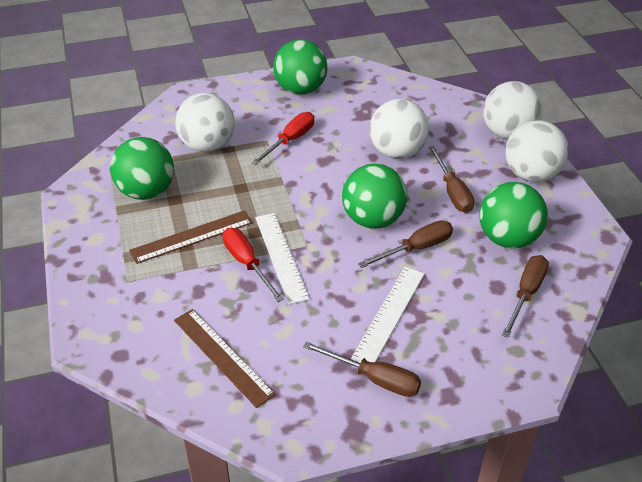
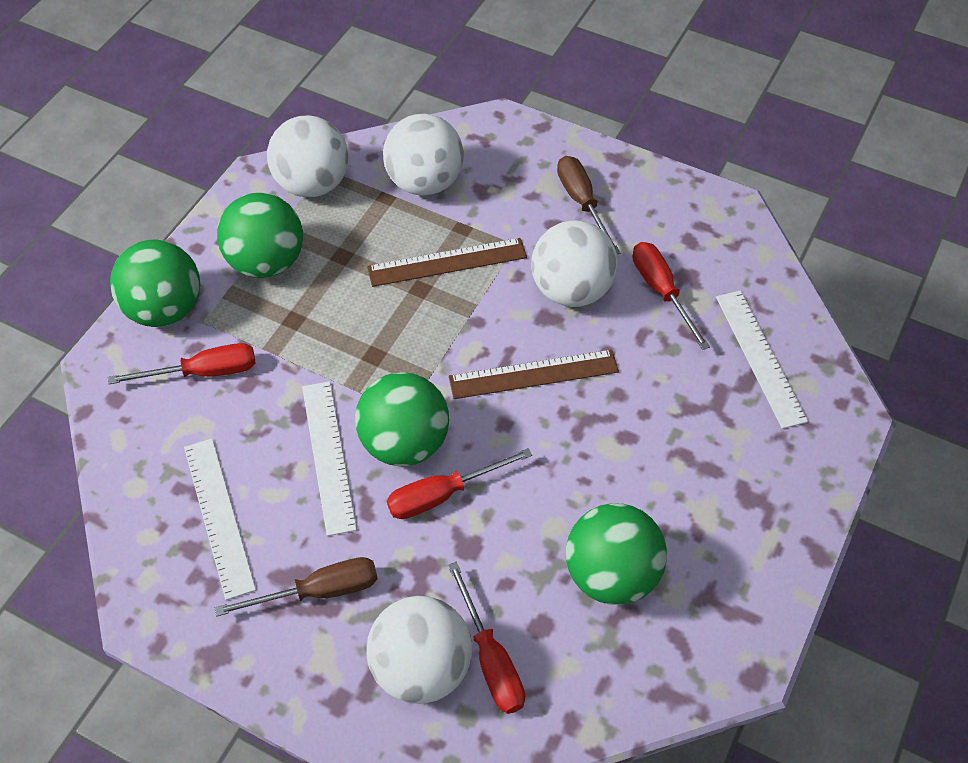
brown screwdriver: [303,342,421,397] [358,220,453,268] [429,146,474,213] [502,255,549,338] = 4 -> [215,557,378,617] [557,156,620,254] = 2
red screwdriver: [222,228,284,302] [251,112,314,165] = 2 -> [108,343,255,384] [387,448,532,519] [448,562,525,714] [633,242,710,350] = 4
white ruler: [255,213,310,304] [351,267,425,363] = 2 -> [184,439,256,600] [302,381,357,536] [716,290,808,429] = 3

